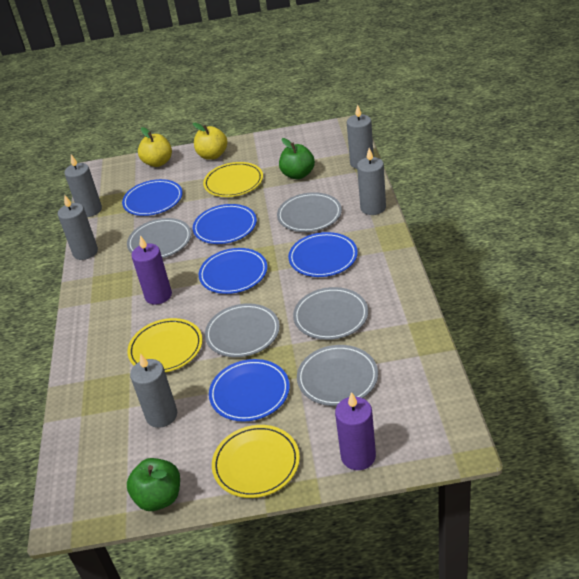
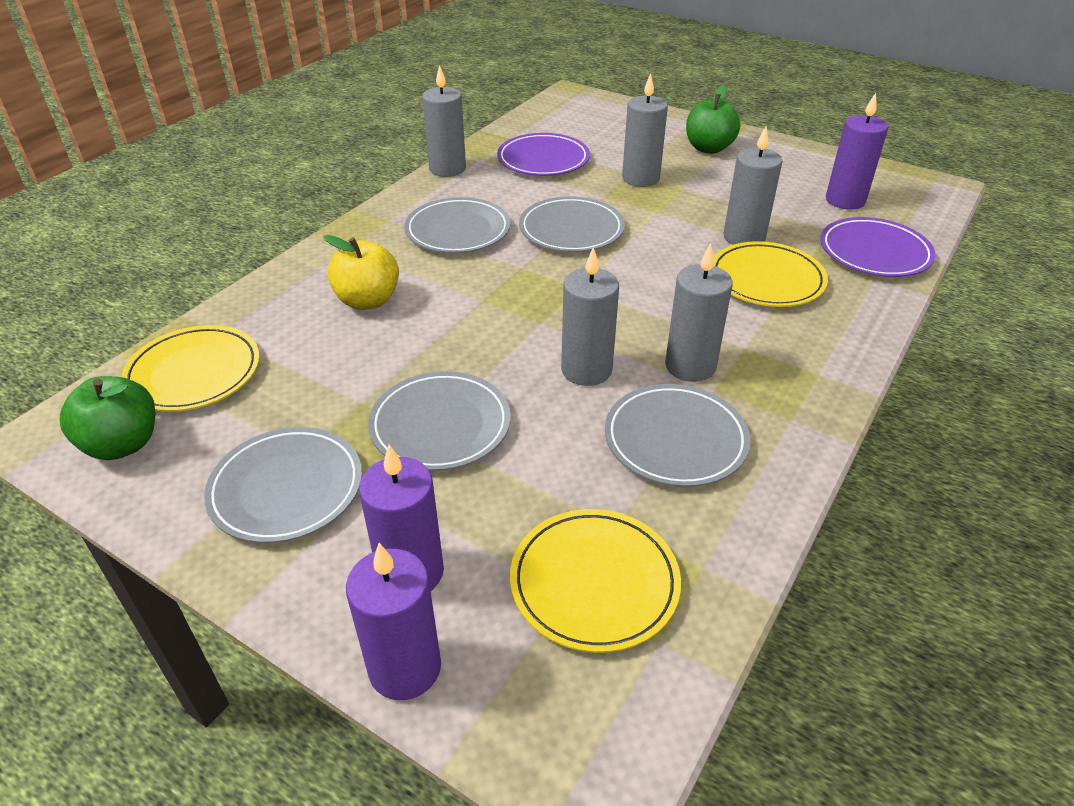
blue plate: [122,179,183,216] [193,204,257,244] [199,248,268,294] [209,359,290,422] [288,232,358,277] = 5 -> none = 0
purple candle: [131,235,172,305] [335,392,376,470] = 2 -> [346,543,441,700] [359,444,444,591] [826,93,889,210] = 3
purple plate: none = 0 -> [497,133,590,176] [820,217,936,277] = 2
yellow apple: [138,127,172,167] [193,123,227,160] = 2 -> [323,235,399,310] = 1

